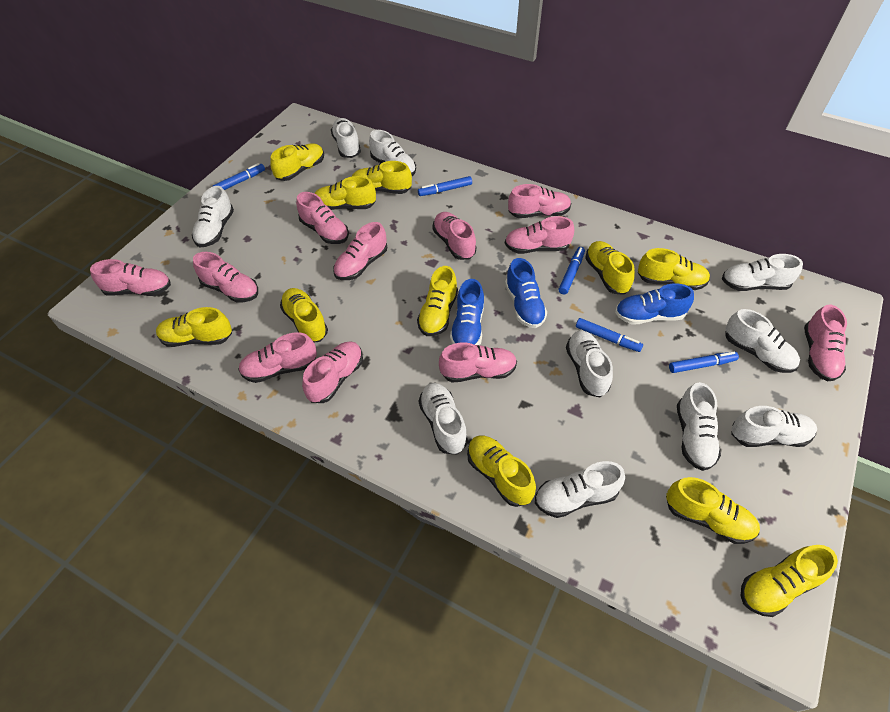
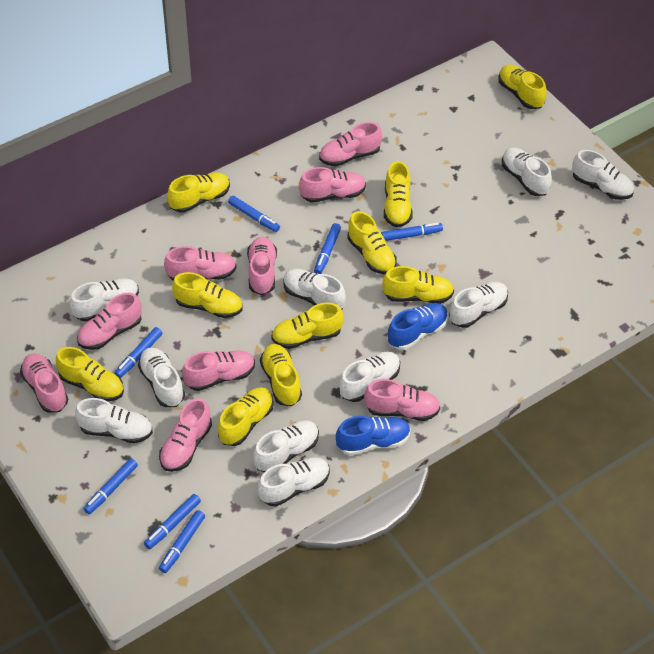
blue marker: [213,163,265,190] [418,176,472,196] [559,247,585,295] [576,318,643,352] [669,352,739,373] = 5 -> [83,458,138,514] [114,327,162,378] [144,494,201,549] [159,510,205,573] [228,196,280,232] [314,223,341,274] [381,223,443,241] = 7
blue shoe: [450,279,484,345] [505,258,547,328] [615,284,694,324] = 3 -> [336,416,411,456] [387,303,448,350] = 2
pink shoe: [90,259,171,296] [193,252,258,302] [238,332,317,383] [296,192,349,244] [302,341,363,403] [333,222,387,280] [432,212,476,260] [439,342,517,383] [505,216,574,254] [508,184,571,218] [804,305,847,381] = 11 -> [20,353,68,413] [77,292,142,350] [159,398,212,472] [164,246,237,281] [182,350,255,391] [247,237,277,295] [299,167,366,203] [319,122,382,167] [364,379,440,421] = 9
yellow shoe: [156,307,232,347] [270,143,324,181] [280,288,328,342] [314,176,376,210] [352,161,412,194] [417,266,458,336] [467,436,536,507] [585,241,635,295] [638,248,710,290] [666,477,760,544] [741,545,838,617] = 11 -> [56,347,124,402] [167,173,230,213] [172,272,242,318] [218,387,274,446] [260,344,302,406] [271,303,343,349] [347,211,396,274] [382,266,454,304] [384,161,413,228] [498,64,547,109] = 10

